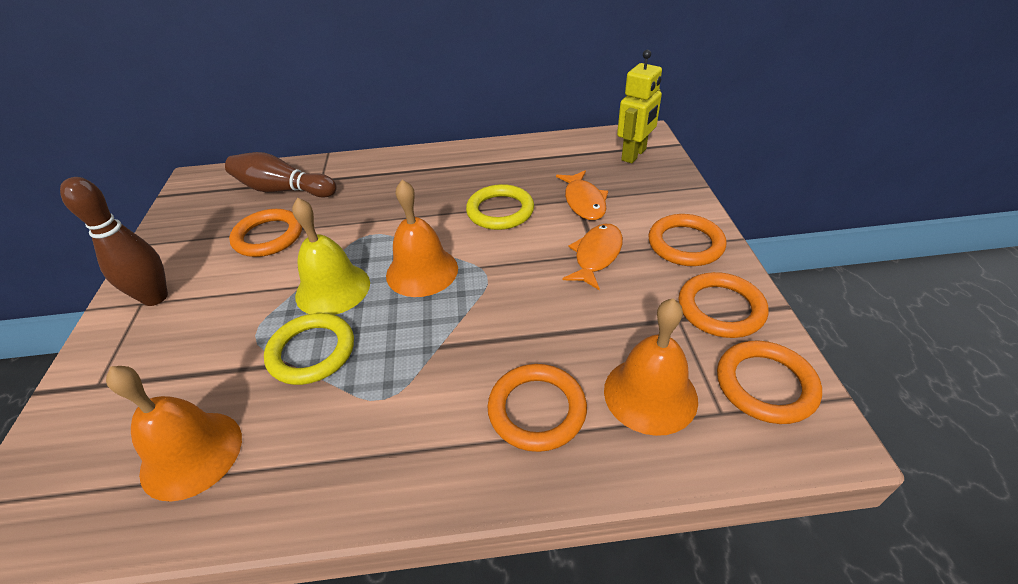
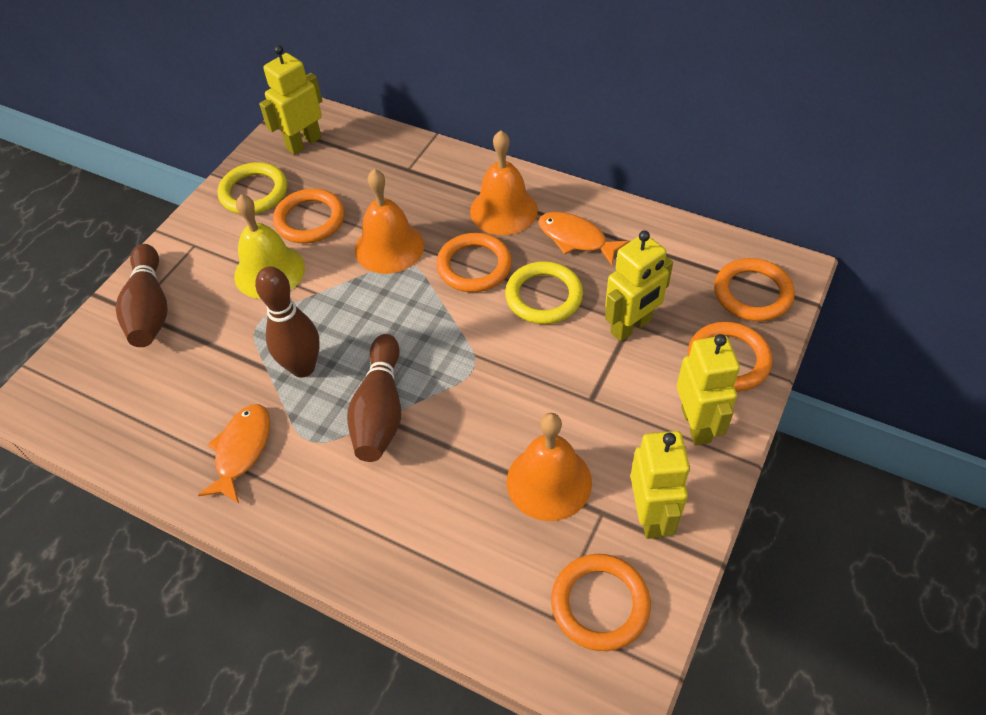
brown bowling pin: [60,177,168,306] [225,152,337,198] = 2 -> [115,244,168,347] [255,266,320,378] [347,334,401,462] = 3
yellow robot: [617,50,662,163] = 1 -> [259,45,322,155] [605,230,673,341] [630,431,690,539] [677,334,740,445] = 4

